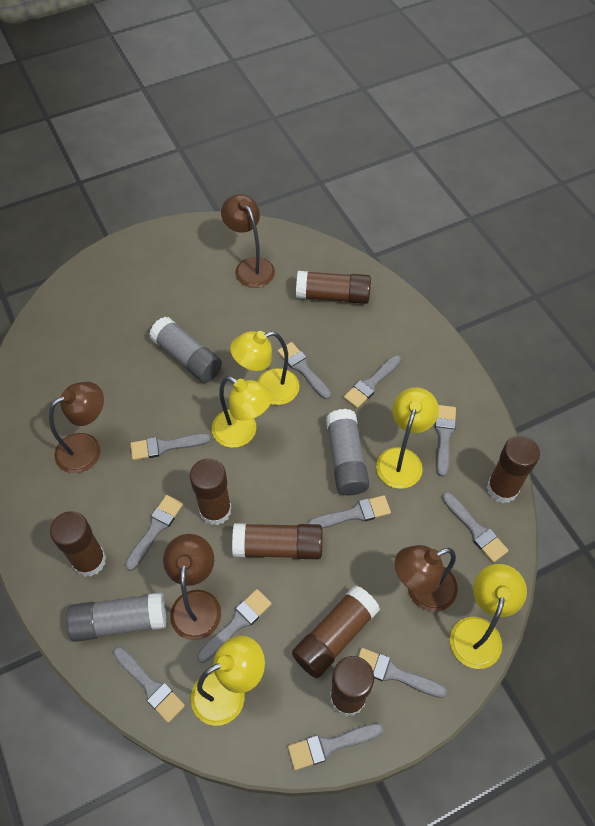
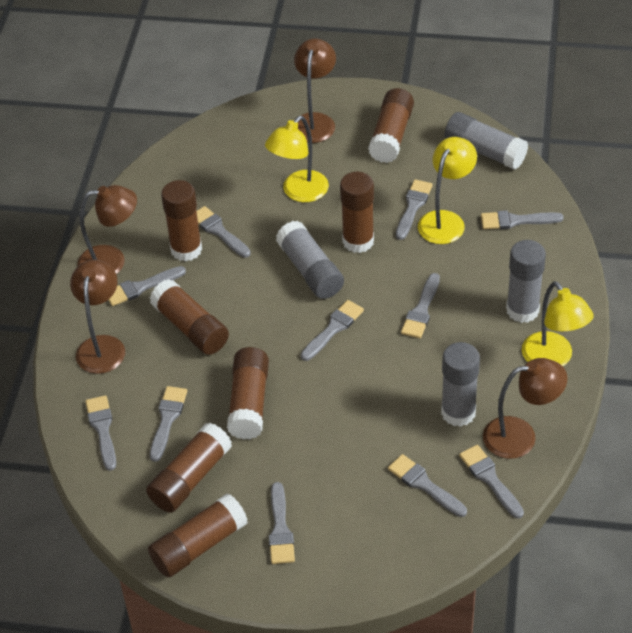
grey glue stick: [66,592,166,642] [149,317,222,383] [326,409,370,495] = 3 -> [276,221,344,299] [441,342,480,427] [444,112,528,169] [506,240,546,323] = 4
yellow lamp: [191,636,265,726] [212,376,272,448] [230,331,299,405] [376,387,439,489] [450,564,527,669] = 5 -> [265,116,329,202] [418,137,477,244] [522,281,594,366] = 3

